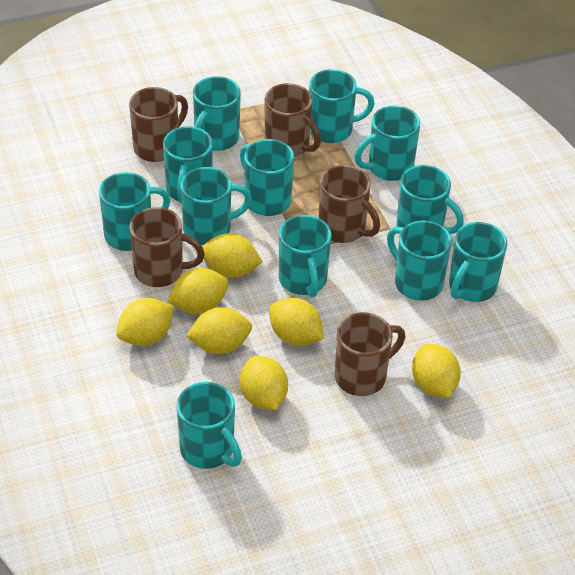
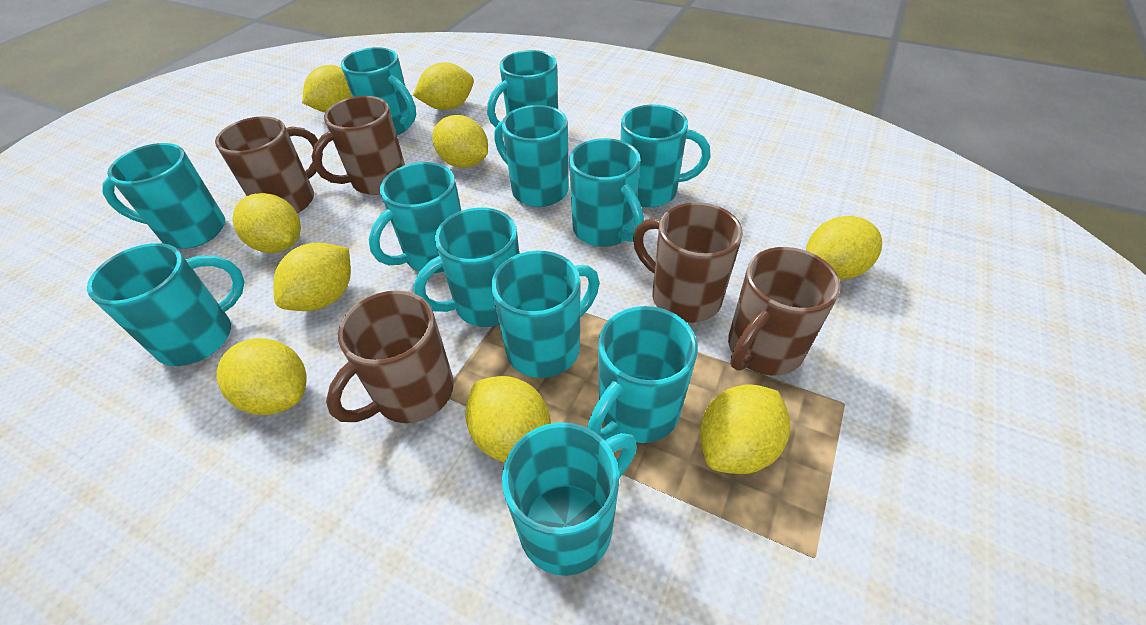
yellow lemon: [116,298,174,346] [167,268,228,314] [186,307,252,354] [202,233,263,278] [240,356,288,410] [269,298,324,346] [412,344,461,398] = 7 -> [217,338,307,415] [232,193,301,253] [273,243,351,311] [302,65,352,112] [413,62,474,110] [432,115,488,168] [465,376,551,463] [700,384,790,474] [806,216,882,280] = 9

